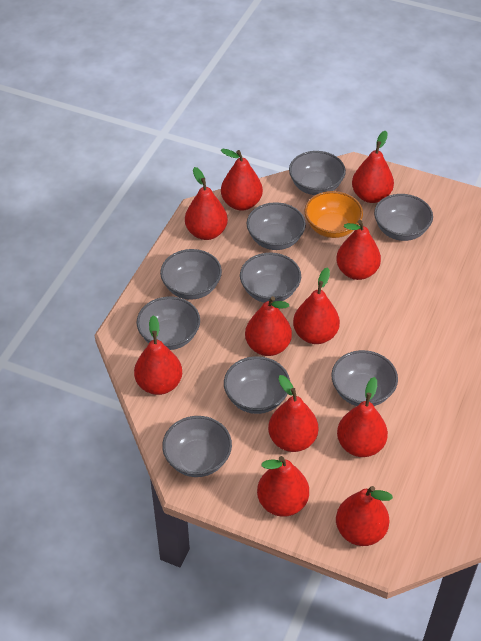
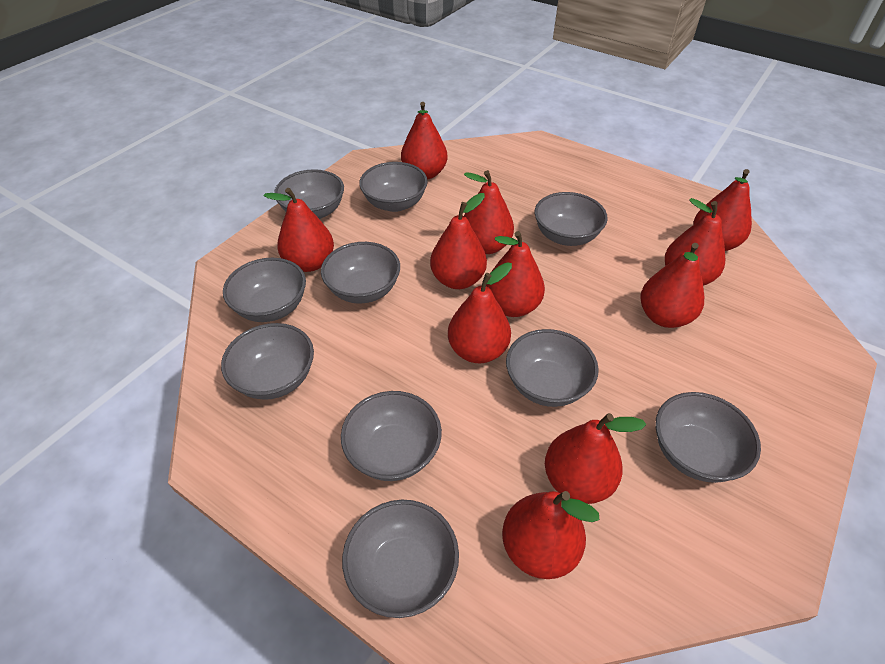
grey bowl: [137,297,200,350] [160,249,222,300] [162,416,232,477] [224,356,290,414] [240,253,301,303] [247,202,306,250] [289,151,346,195] [331,350,398,406] [374,194,433,241] = 9 -> [221,323,314,400] [223,258,306,322] [274,169,344,219] [321,242,400,303] [341,391,442,481] [342,500,459,618] [359,162,428,212] [506,329,599,407] [535,192,608,246] [655,392,761,483] = 10
orange bowl: [304,191,363,238] = 1 -> none = 0

